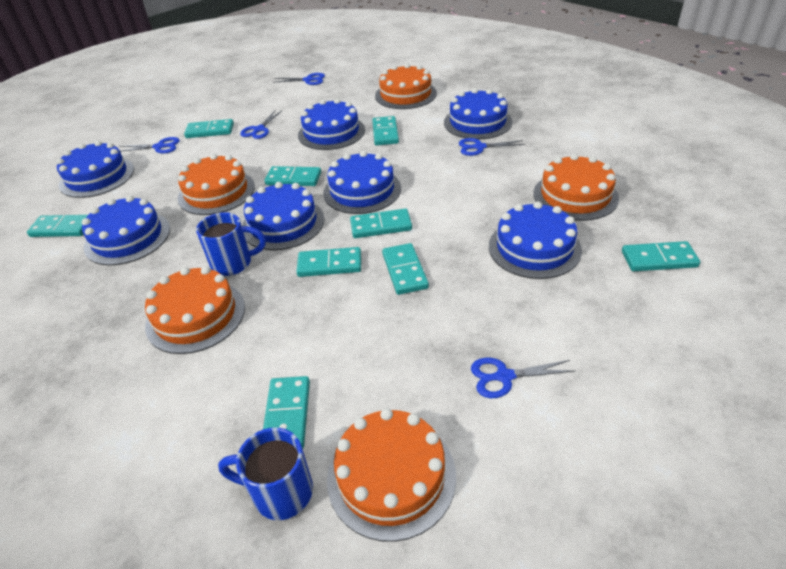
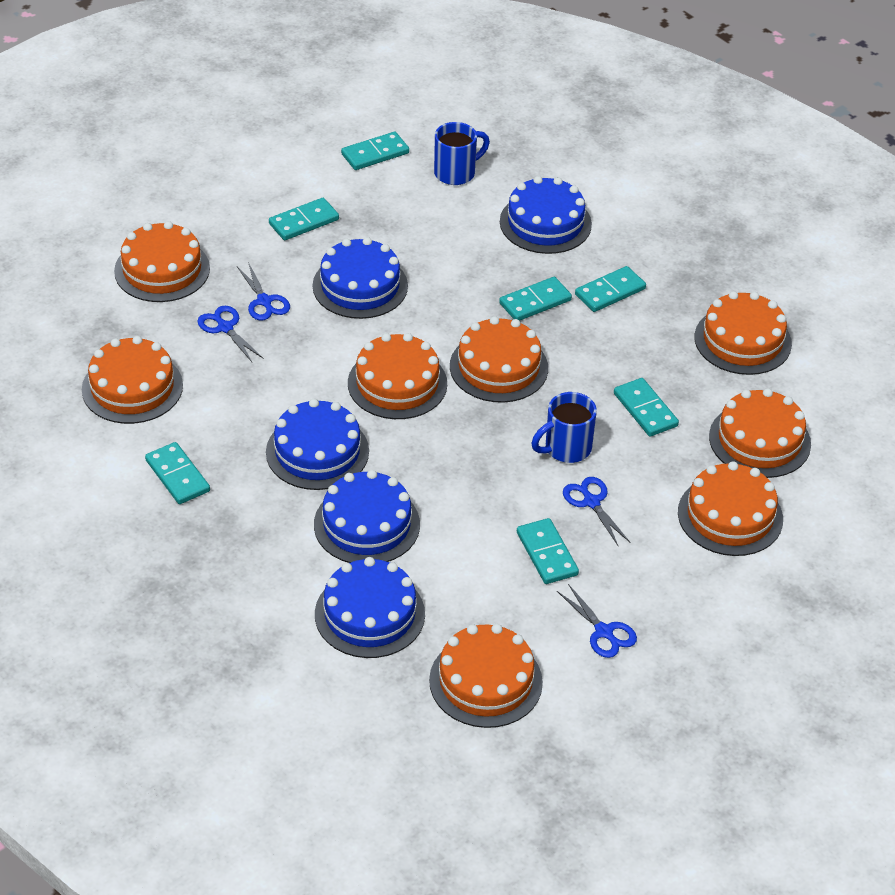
blue cake: [56,141,134,198] [82,195,170,265] [242,182,324,250] [298,99,365,150] [323,151,401,214] [444,88,512,140] [489,201,582,279] = 7 -> [266,399,369,490] [312,237,408,319] [314,470,420,563] [315,557,425,658] [500,176,592,254] = 5
blue scissors: [120,137,180,153] [240,110,283,139] [274,73,325,85] [459,138,525,156] [471,358,575,398] = 5 -> [197,306,264,363] [237,262,290,321] [557,584,637,658] [563,477,631,547] = 4
orange cake: [145,266,245,354] [178,154,255,215] [327,408,456,542] [375,63,437,109] [533,154,619,221] = 5 -> [82,336,183,424] [114,221,210,302] [348,333,447,419] [429,624,543,728] [450,316,548,403] [678,461,783,556] [694,291,792,375] [709,388,811,478] = 8
turquoise domino: [27,215,88,237] [184,119,234,138] [263,376,310,449] [264,166,321,186] [296,247,361,277] [350,209,412,238] [372,116,399,146] [382,243,429,295] [622,241,700,271] = 9 -> [145,442,210,504] [269,198,339,240] [341,132,409,170] [499,277,572,321] [517,518,579,584] [575,266,646,312] [614,378,679,437] = 7

